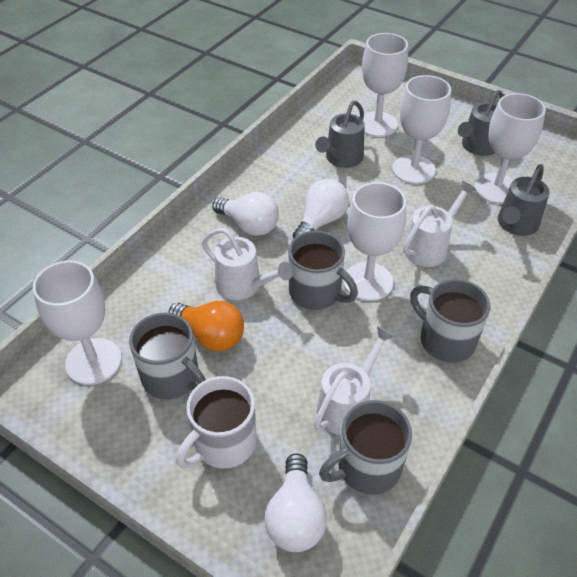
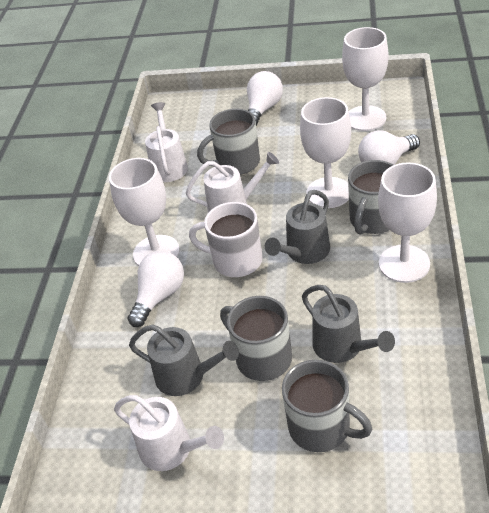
orange light bulb: [169,301,244,351] = 1 -> none = 0
white goblet: [33,260,122,385] [343,182,406,301] [362,33,408,137] [392,75,451,184] [474,93,546,204] = 5 -> [109,158,180,266] [300,97,351,208] [342,27,389,131] [378,162,437,283] = 4

